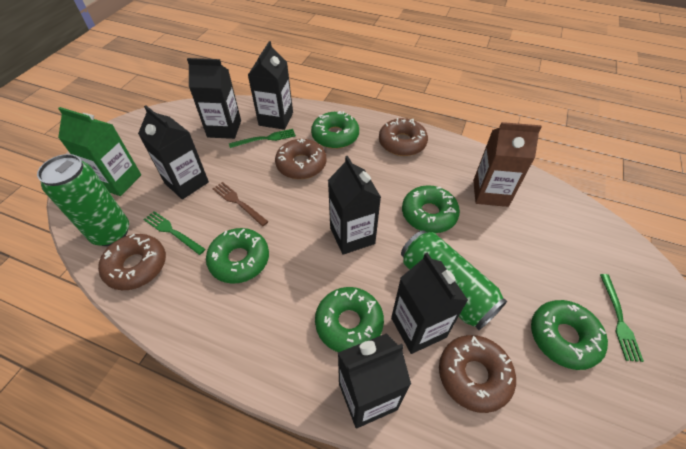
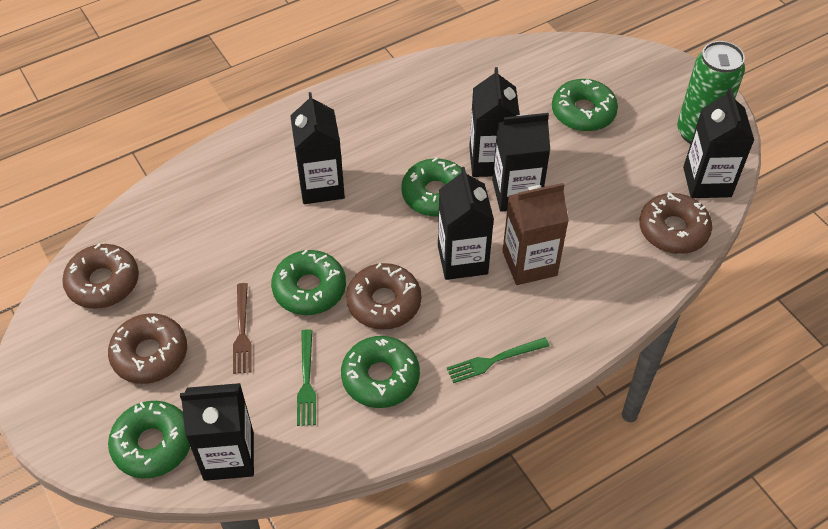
green can: [37,154,129,246] [401,230,507,330] = 2 -> [677,41,745,144] = 1
green carton: [58,107,141,196] = 1 -> none = 0
green fork: [143,211,205,255] [229,129,296,148] [600,274,644,362] = 3 -> [297,329,316,426] [447,337,550,383] = 2

